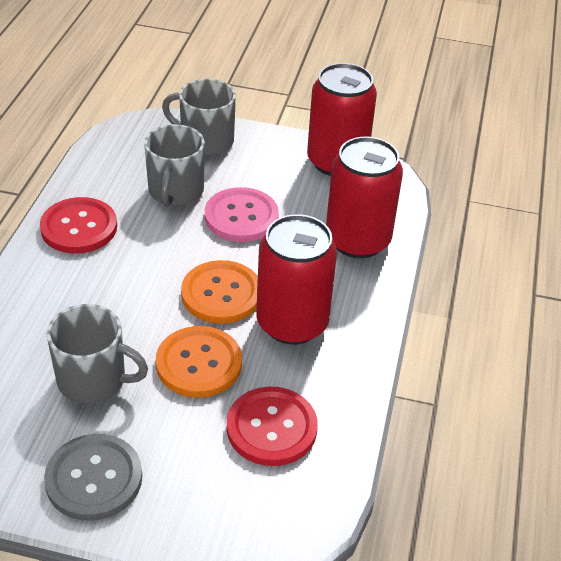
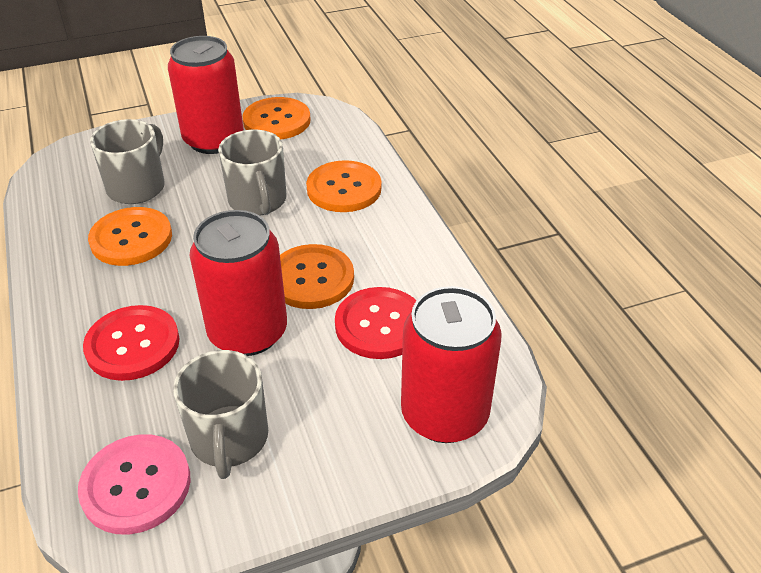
grey button: [44,434,142,521] = 1 -> none = 0
orange button: [156,326,242,398] [181,260,258,324] = 2 -> [88,207,172,266] [242,97,311,139] [280,244,354,309] [306,160,381,212] = 4

